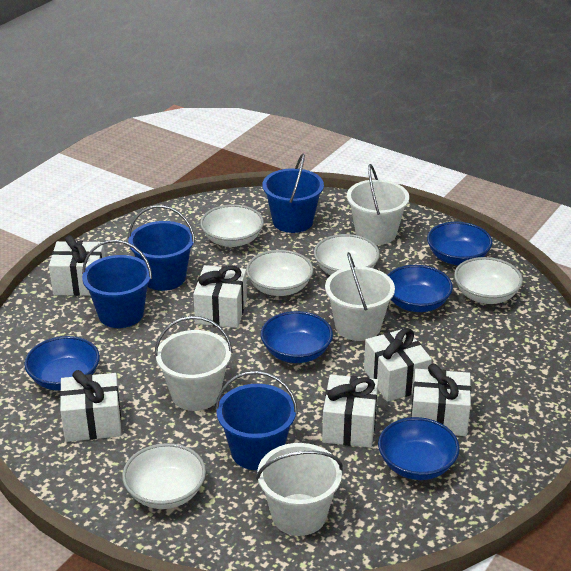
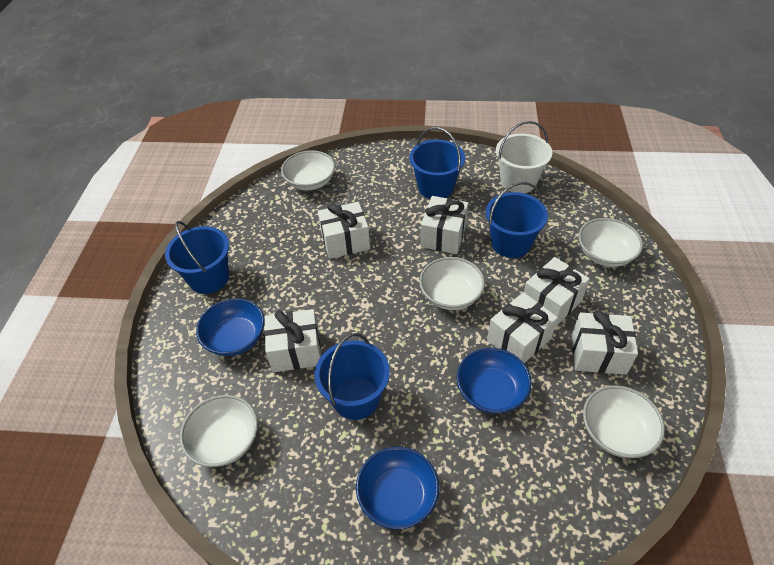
blue bowl: [24,336,100,391] [261,311,333,363] [378,417,460,480] [388,265,453,312] [427,222,492,265] = 5 -> [196,298,265,356] [356,447,439,530] [457,348,532,414] = 3
white bucket: [155,316,232,411] [256,443,343,536] [325,252,395,341] [347,164,409,245] = 4 -> [496,121,552,193] = 1

